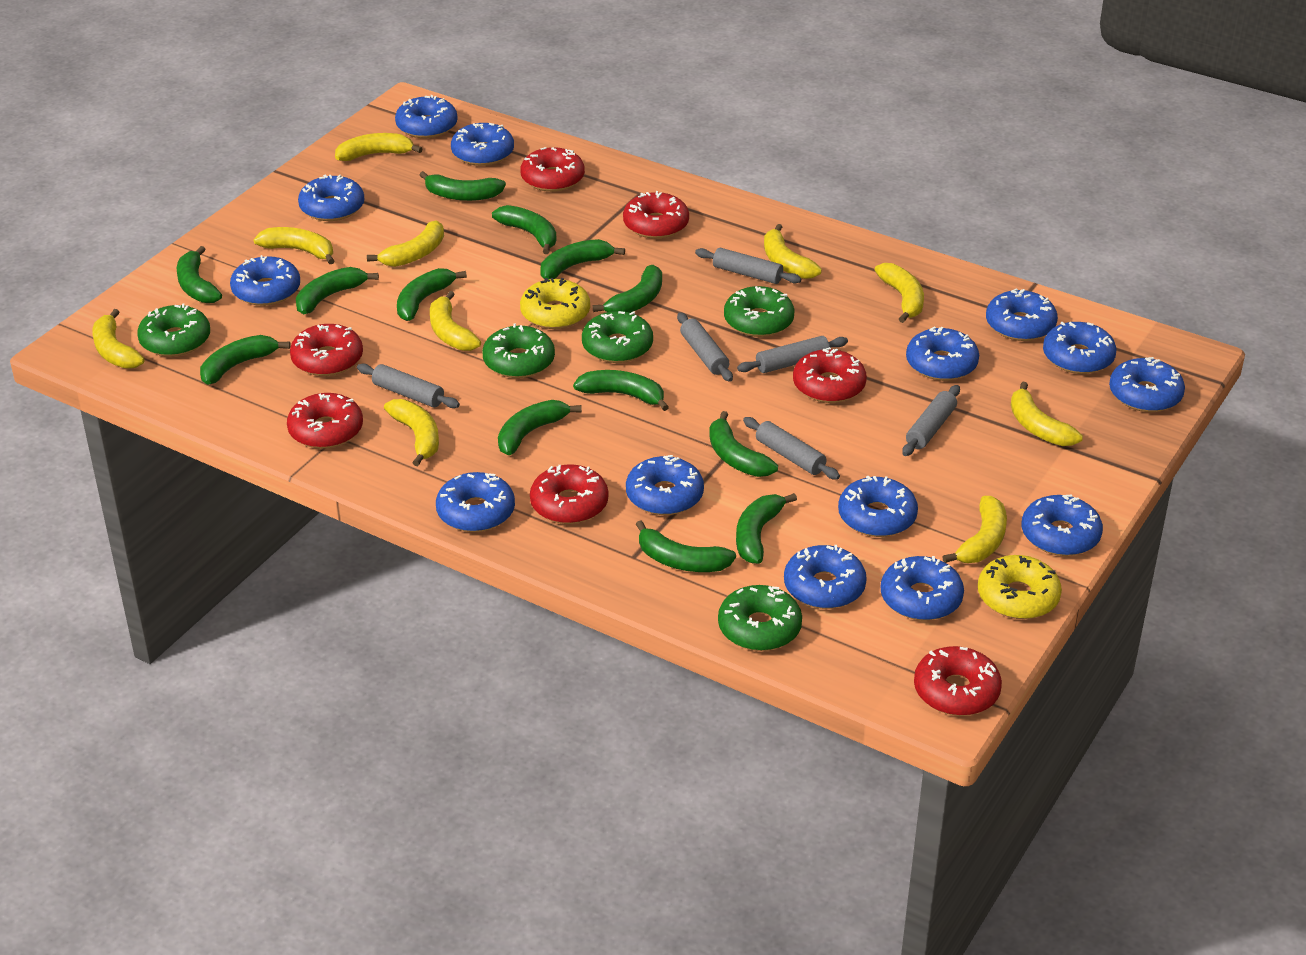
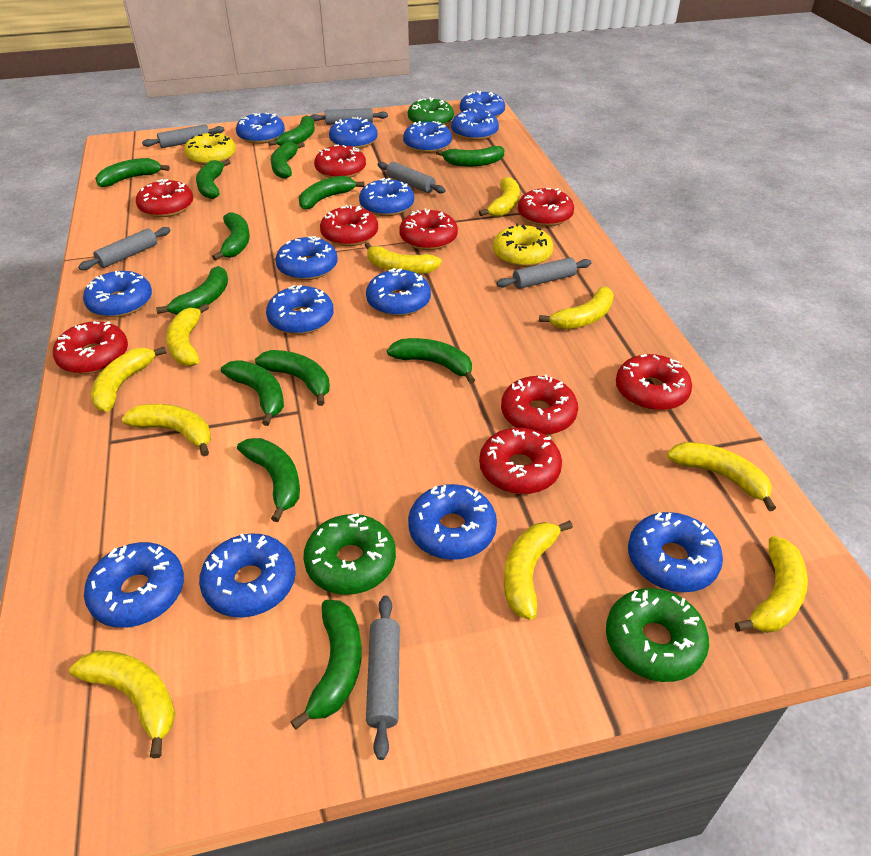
green donut: [137,304,210,357] [482,323,555,378] [582,311,653,363] [718,585,802,651] [724,286,794,337] = 5 -> [303,513,396,595] [408,97,454,125] [606,588,709,682] = 3
red donut: [287,393,363,449] [290,324,363,376] [520,147,585,192] [530,464,609,524] [623,191,689,239] [793,347,867,403] [914,646,1002,716] = 7 -> [53,321,128,374] [136,179,193,217] [314,144,366,178] [320,205,378,246] [399,209,458,250] [479,428,562,494] [501,375,578,435] [518,188,574,226] [616,354,692,411] = 9

